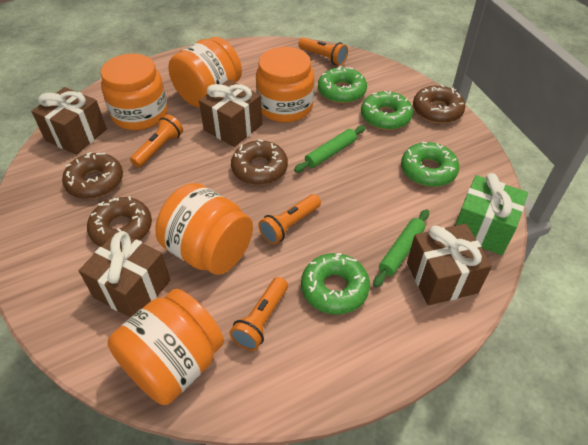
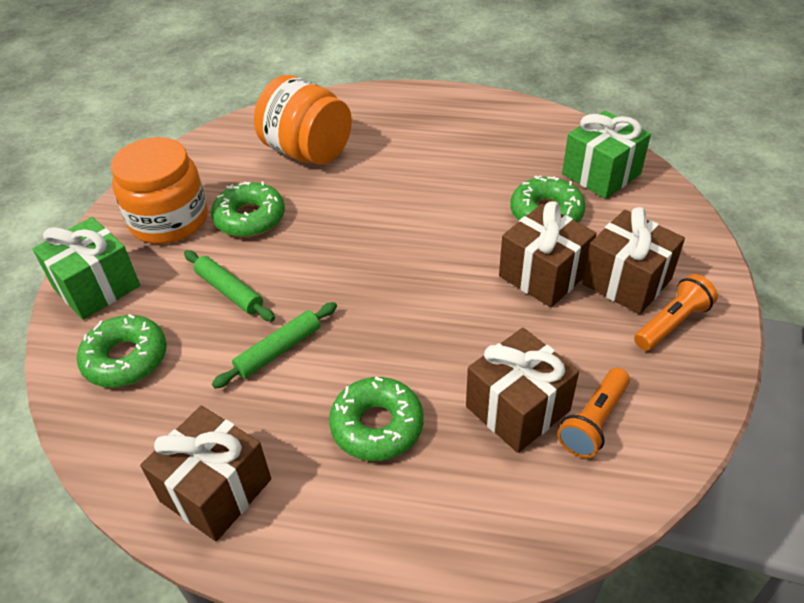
brown donut: [62,152,123,199] [87,196,152,247] [231,139,288,185] [413,84,465,124] = 4 -> none = 0
green gift: [455,173,528,255] = 1 -> [33,217,140,320] [562,111,651,199] = 2
orange flashlight: [130,114,183,168] [229,277,288,351] [258,194,321,245] [298,37,348,65] = 4 -> [557,368,630,458] [634,274,718,351] = 2
orange jar: [101,54,168,130] [107,289,224,405] [156,183,253,275] [169,37,242,108] [256,47,314,123] = 5 -> [111,137,208,244] [254,75,352,165] = 2

